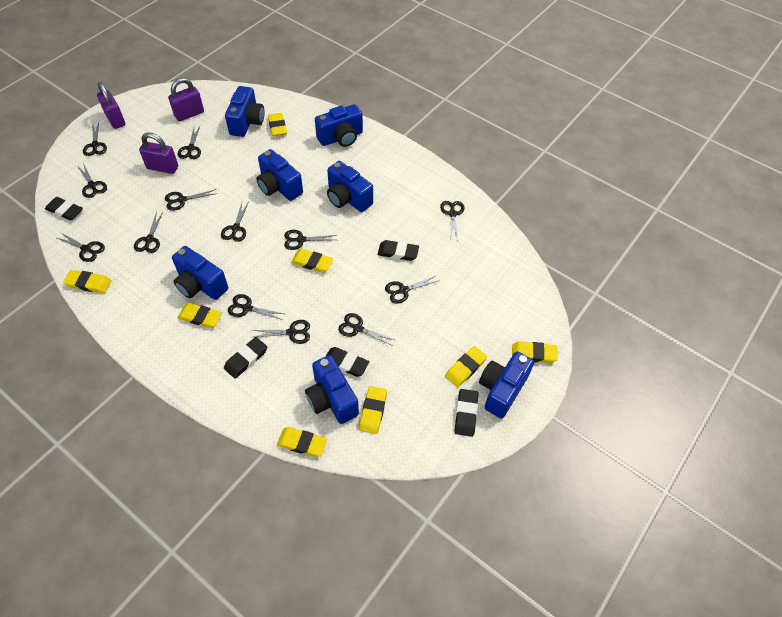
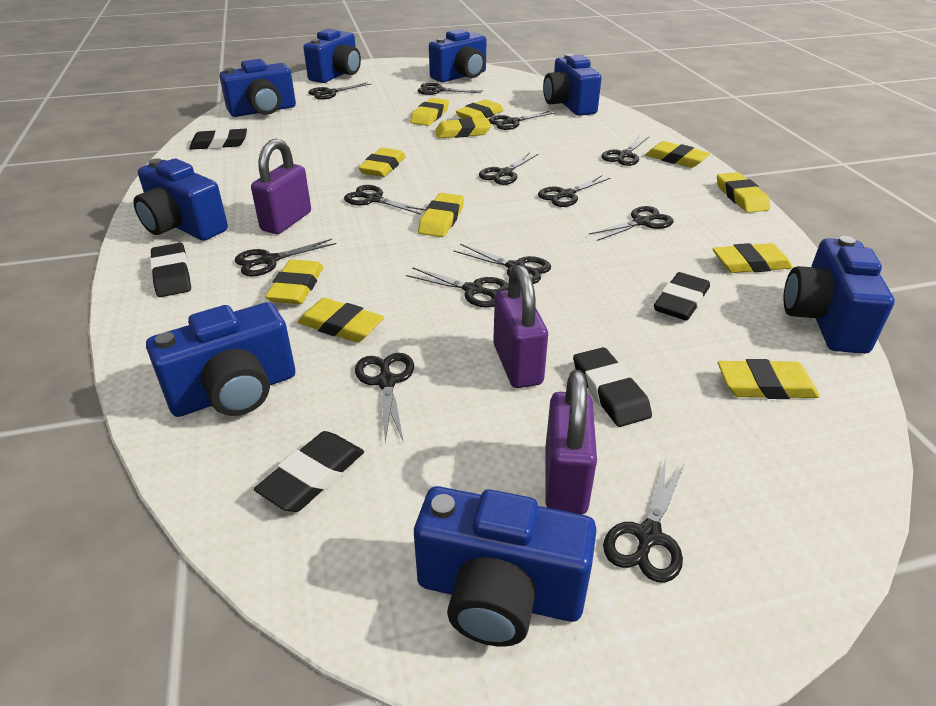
blue camera: [172,246,228,300] [225,86,264,137] [256,149,303,201] [305,355,359,424] [315,104,363,147] [327,161,373,212] [479,351,534,418] = 7 -> [133,158,228,241] [146,302,295,417] [219,59,296,117] [303,29,361,83] [414,486,597,647] [429,29,486,82] [543,53,602,116] [783,236,894,354] = 8
yellow eraser: [63,270,112,293] [178,303,222,328] [268,113,287,136] [277,427,327,457] [291,249,333,273] [359,386,387,434] [445,346,487,387] [512,341,558,363] = 8 -> [265,259,323,304] [297,298,384,343] [358,148,406,177] [410,98,449,126] [418,193,464,237] [435,118,492,138] [456,100,504,119] [645,141,710,168] [712,243,793,273] [717,172,770,213] [718,359,820,399] = 11

